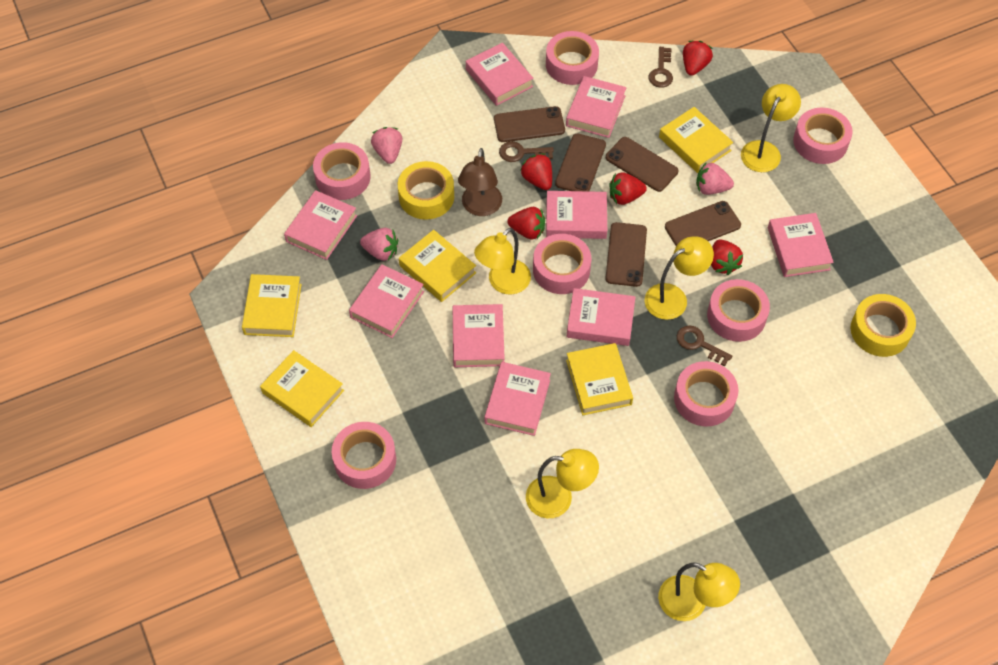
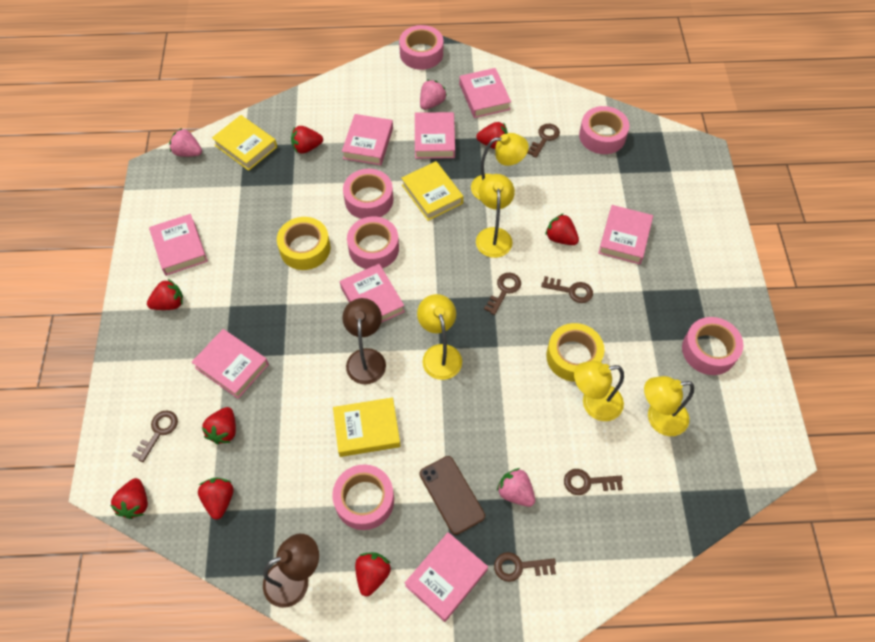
brown key: [499,141,554,162] [649,47,673,88] [677,326,732,367] = 3 -> [132,410,178,462] [484,273,521,315] [494,552,556,582] [527,124,560,158] [541,276,593,303] [564,469,623,495] = 6
brown lamp: [458,148,502,216] = 1 -> [263,534,319,608] [342,298,386,384] = 2
brown phone: [494,106,565,142] [555,133,606,191] [605,222,647,287] [606,137,678,192] [665,201,741,246] = 5 -> [419,456,485,535] = 1
pink book: [284,190,357,260] [349,264,424,338] [453,304,505,367] [466,43,534,106] [485,362,551,436] [546,191,607,239] [566,76,627,138] [567,288,635,346] [768,213,834,277] = 9 -> [149,214,208,276] [192,329,269,399] [340,264,405,323] [342,114,393,165] [405,532,488,622] [415,112,455,159] [459,68,511,118] [598,205,653,264] = 8
pink tape: [313,142,371,200] [332,422,396,489] [533,234,591,294] [546,31,599,85] [674,361,739,426] [707,279,770,342] [793,108,853,164] = 7 -> [332,464,394,530] [343,169,393,219] [347,217,399,269] [399,25,443,70] [579,106,629,154] [682,317,744,375] = 6
red strawberry: [507,207,545,240] [520,153,552,190] [609,172,647,205] [683,41,713,76] [711,239,743,275] = 5 -> [110,478,148,519] [147,279,183,310] [198,477,234,520] [202,407,236,444] [291,126,323,154] [355,552,391,596] [476,122,508,149] [545,213,579,245] = 8
yellow book: [242,274,302,337] [260,350,344,427] [399,230,476,302] [566,343,633,415] [659,107,733,173] = 5 -> [212,115,277,171] [333,398,401,457] [402,161,463,221] = 3

